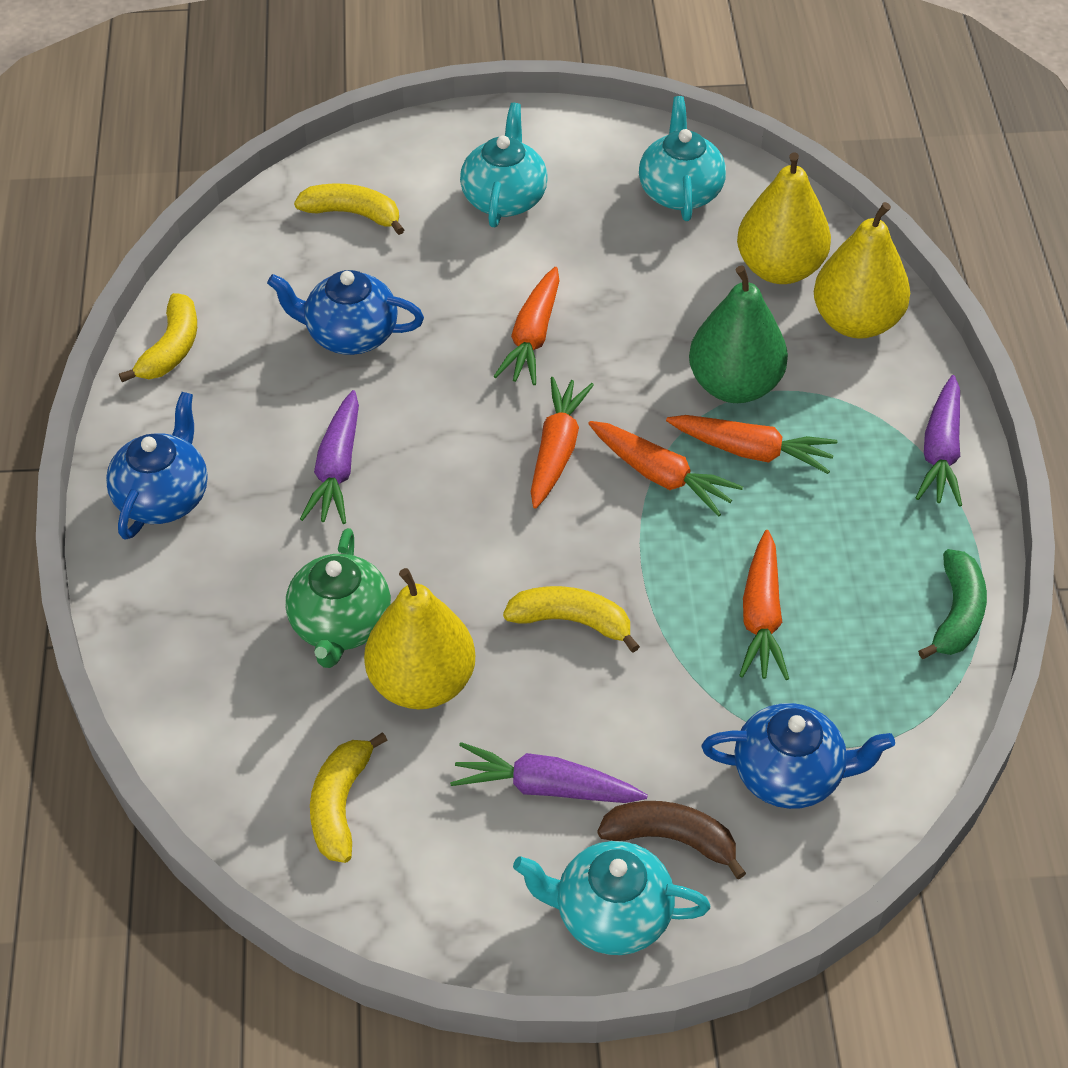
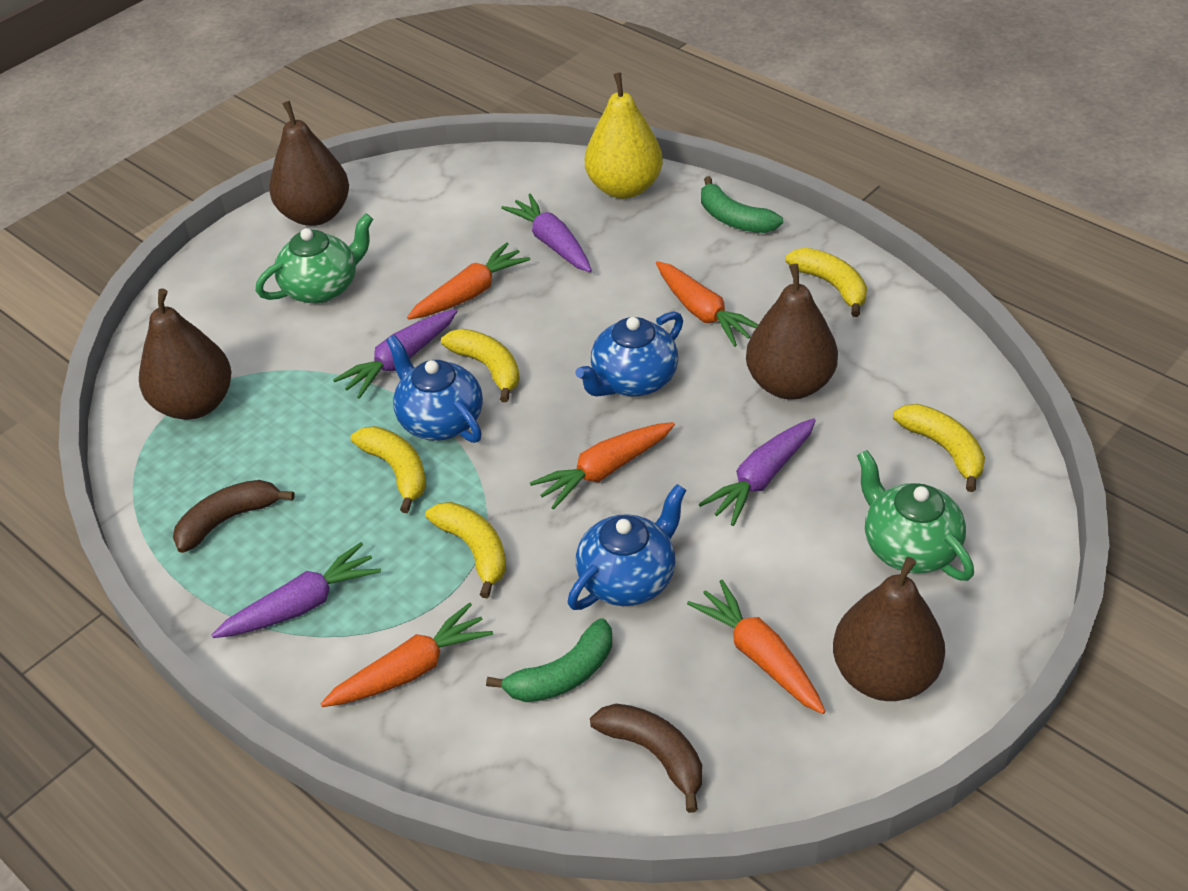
brown banana: [597,801,746,879] = 1 -> [173,480,295,553] [590,704,702,813] = 2
brown pear: none = 0 -> [139,289,231,420] [269,101,349,226] [746,264,838,400] [833,557,945,701] = 4
green banana: [918,549,987,659] = 1 -> [486,618,612,702] [701,176,783,233] = 2
green pear: [689,265,788,403] = 1 -> none = 0
green teapot: [285,528,391,668] = 1 -> [256,214,373,304] [857,450,974,581] = 2
purple carrot: [300,390,359,524] [450,742,648,803] [916,375,962,507] = 3 -> [212,542,381,638] [333,309,457,399] [501,194,592,272] [699,419,816,526] = 4
turquoise teapot: [460,103,548,227] [513,841,711,955] [639,96,726,221] = 3 -> none = 0
yellow banana: [119,293,197,382] [294,184,404,235] [310,732,388,863] [503,586,640,653] = 4 -> [351,426,426,513] [425,502,506,598] [441,329,520,402] [785,248,867,317] [893,404,985,492] = 5
yellow pear: [364,568,475,709] [737,152,831,284] [814,202,910,339] = 3 -> [585,72,663,199] = 1

